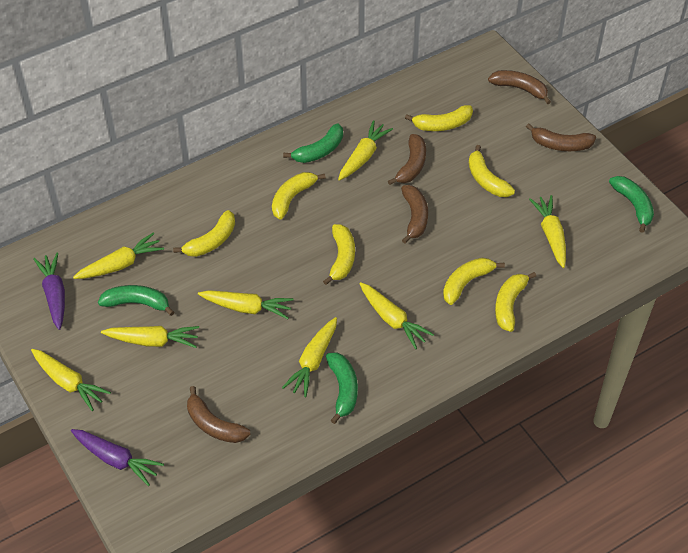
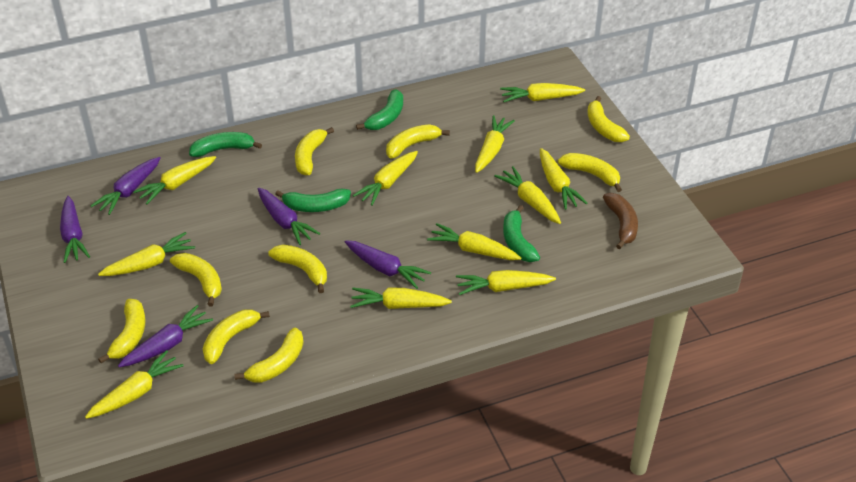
brown banana: [187,386,251,443] [388,134,426,185] [401,185,428,244] [488,70,551,104] [526,123,596,151] = 5 -> [603,193,638,249] = 1
purple carrot: [33,253,65,330] [71,429,164,486] = 2 -> [60,196,90,263] [90,157,160,215] [118,305,213,367] [258,188,320,245] [345,240,431,289] = 5
yellow banana: [173,210,235,257] [272,172,326,219] [323,224,355,285] [405,105,473,131] [443,258,505,305] [469,145,515,197] [495,272,536,332] = 7 -> [98,299,146,364] [170,253,222,306] [203,309,270,364] [234,328,304,383] [268,244,327,293] [295,127,334,175] [386,124,450,159] [558,153,622,192] [587,96,630,142] = 9
yellow carrot: [31,349,111,411] [73,232,164,279] [101,326,199,348] [198,290,293,319] [282,317,337,397] [338,120,393,181] [359,282,434,349] [529,195,566,268] = 8 -> [85,350,184,419] [98,232,195,276] [133,156,216,204] [350,288,452,309] [353,151,418,206] [427,223,521,260] [456,270,556,295] [475,115,515,173] [494,166,561,224] [500,83,585,102] [540,148,587,210] = 11

